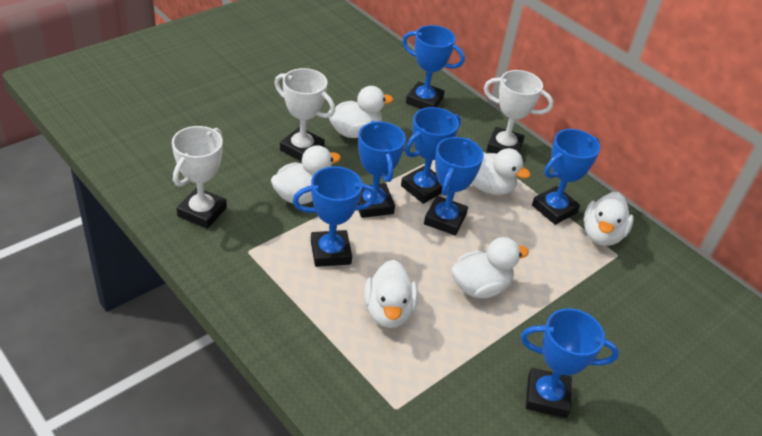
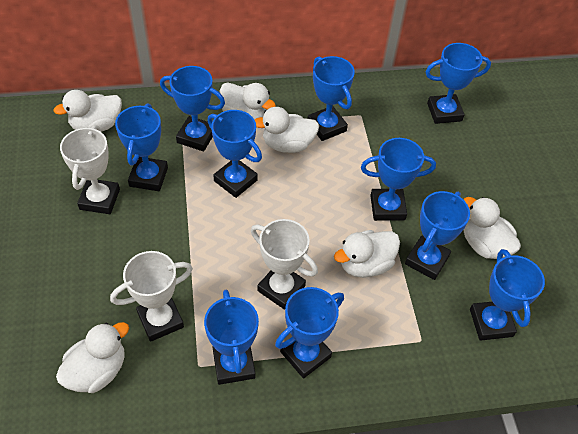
blue trophy: [293,166,377,267] [358,121,406,218] [401,107,461,204] [402,25,465,109] [424,137,484,236] [520,308,619,418] [532,129,600,225] = 7 -> [115,104,168,191] [160,66,225,151] [204,290,259,385] [207,110,262,198] [275,287,344,378] [308,56,355,141] [361,138,436,221] [405,191,470,280] [425,43,491,124] [470,249,545,341] = 10

